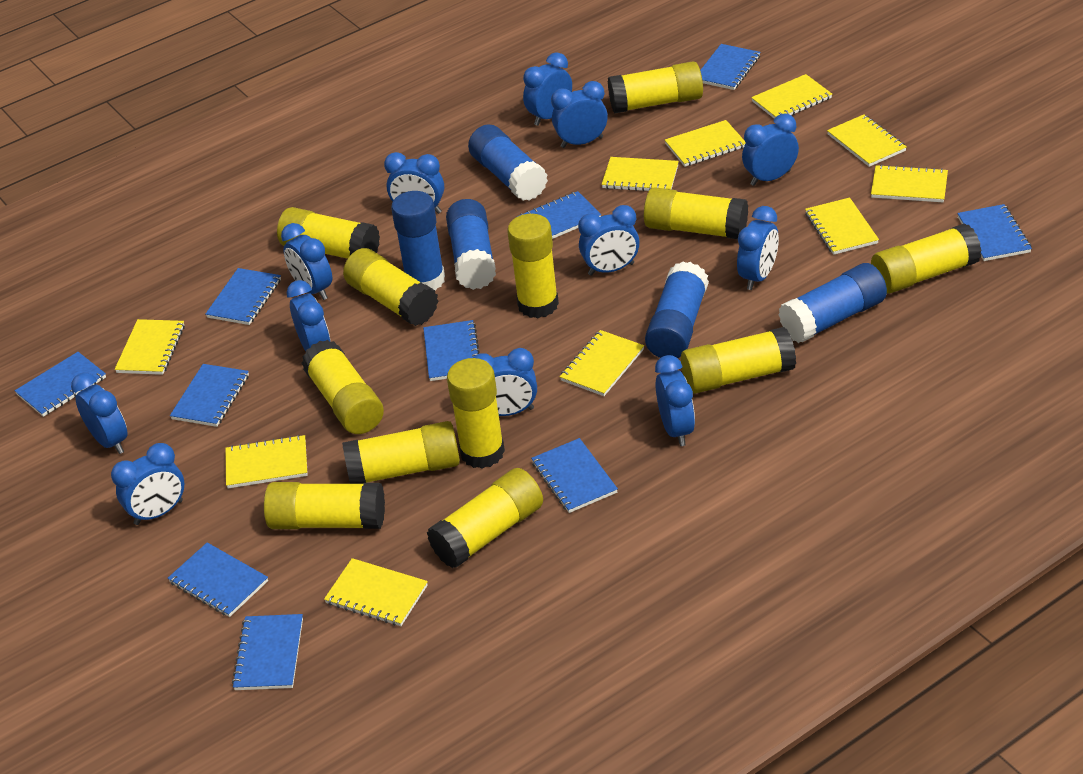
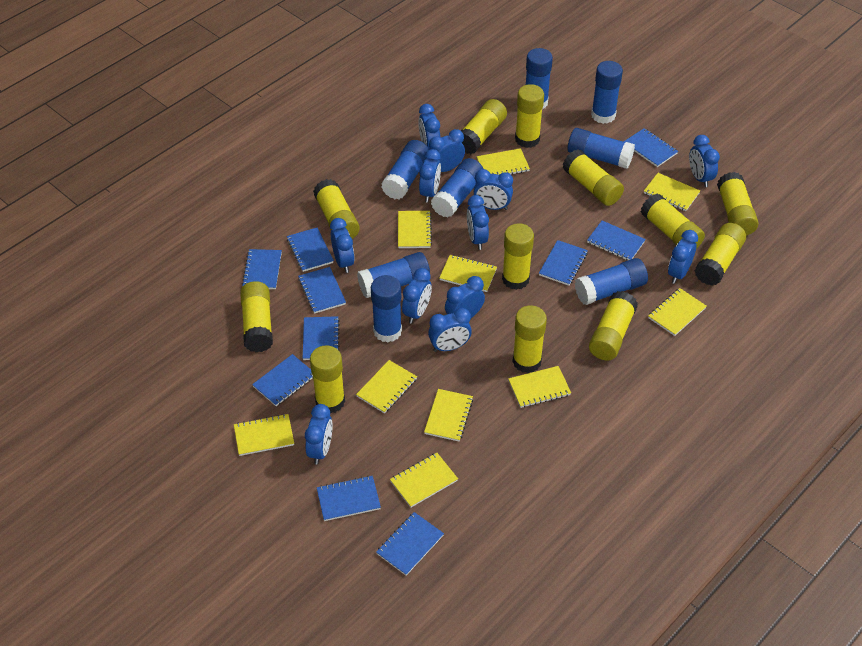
blue glue stick: [391,191,445,291] [446,199,496,290] [468,124,548,201] [645,261,709,358] [779,263,887,343] = 5 -> [357,252,430,298] [371,275,402,342] [381,140,429,199] [431,158,484,218] [526,48,553,109] [568,128,635,169] [575,258,648,305] [591,61,623,124] = 8

